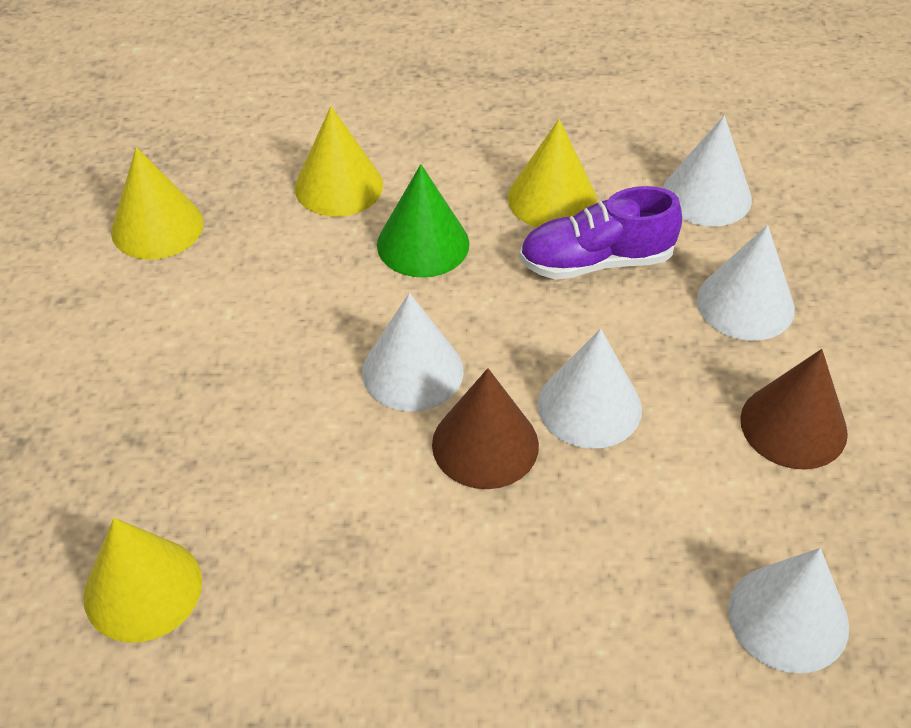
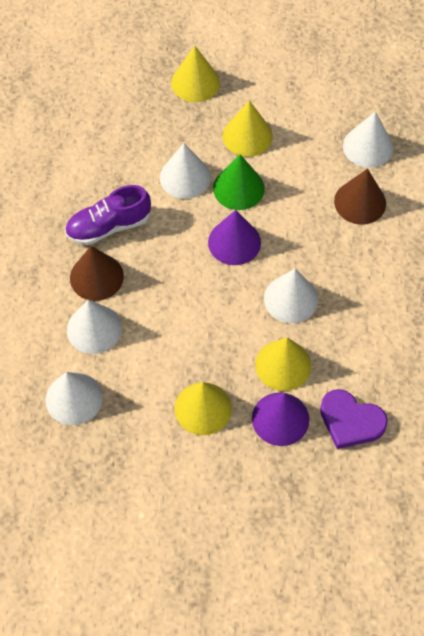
purple cone: none = 0 -> [208,210,261,265] [252,393,309,446] = 2
purple heart: none = 0 -> [320,389,388,449] = 1

